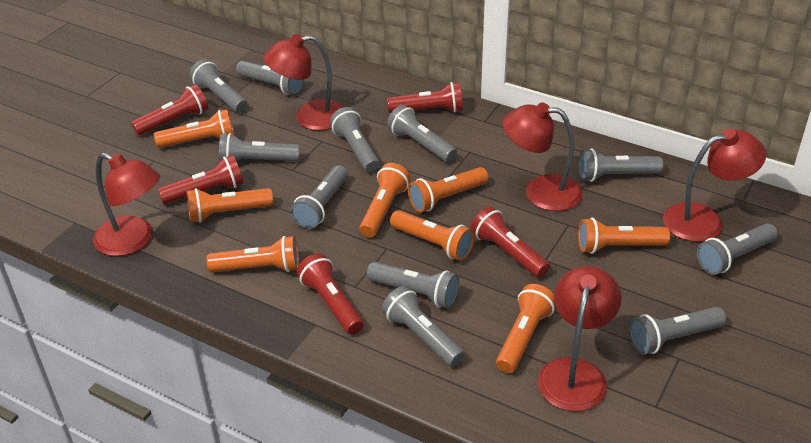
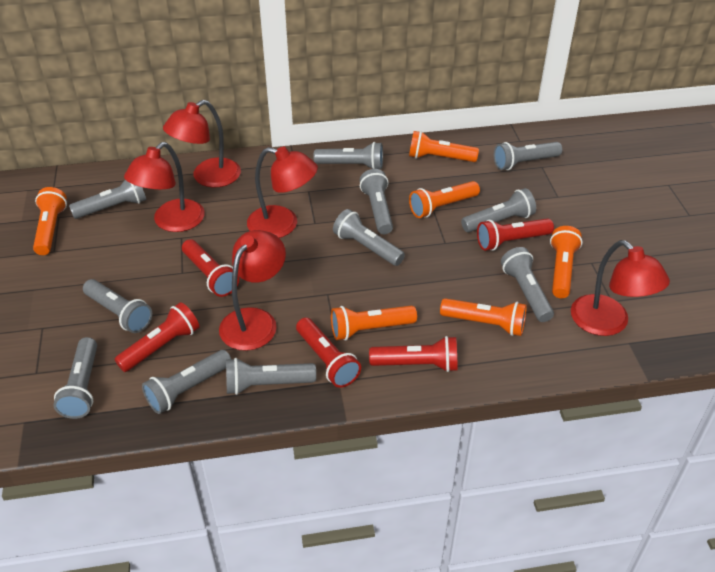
orange flashlight: [154,109,234,148] [187,188,273,223] [207,236,299,272] [359,163,410,237] [390,210,475,261] [408,167,489,213] [496,284,555,373] [578,218,670,254] = 8 -> [33,187,67,255] [331,306,417,340] [409,131,479,162] [409,181,480,218] [440,298,527,336] [550,226,582,298] = 6

